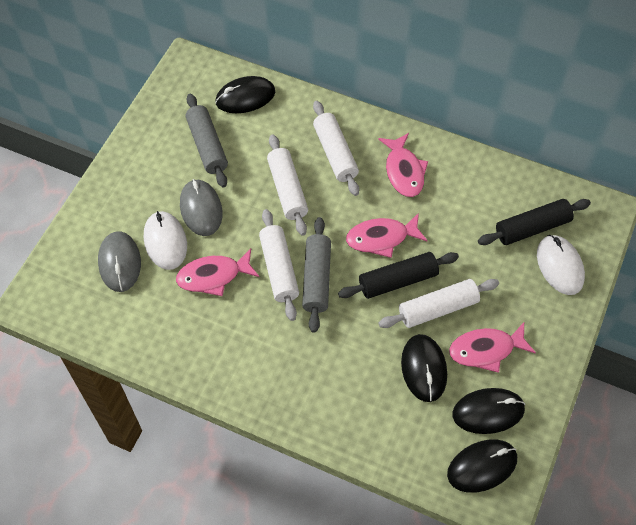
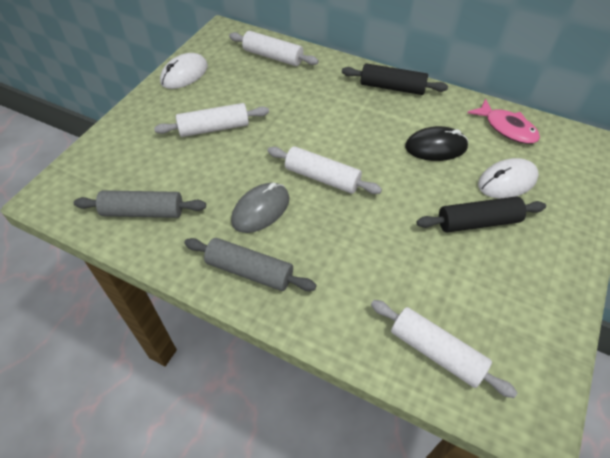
black mouse: [215,76,275,113] [401,334,447,402] [447,440,517,493] [452,388,525,434] = 4 -> [405,126,468,161] = 1
grey mouse: [98,231,141,292] [180,179,223,236] = 2 -> [231,183,289,233] = 1
pink fish: [176,248,260,296] [346,213,428,258] [378,133,428,197] [449,323,536,373] = 4 -> [467,99,540,144] = 1

